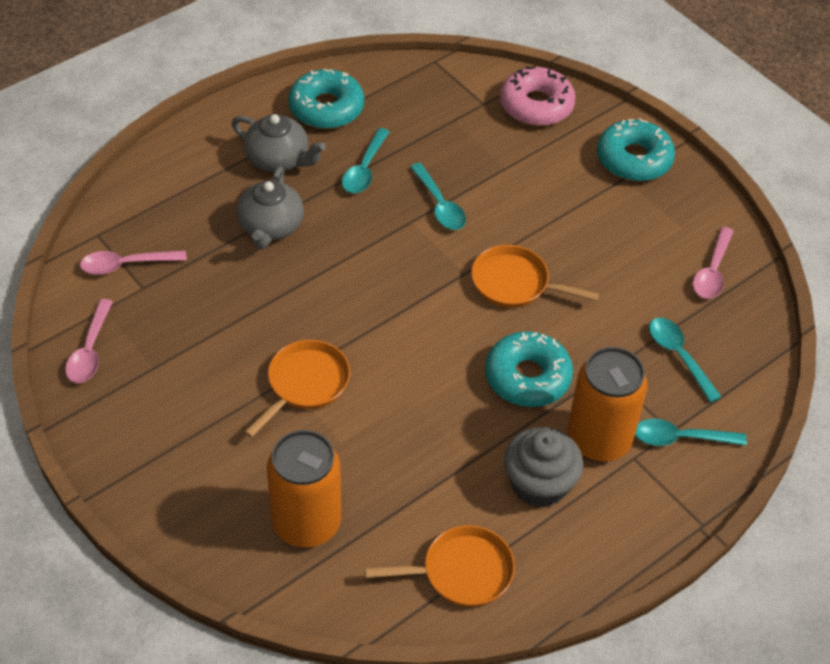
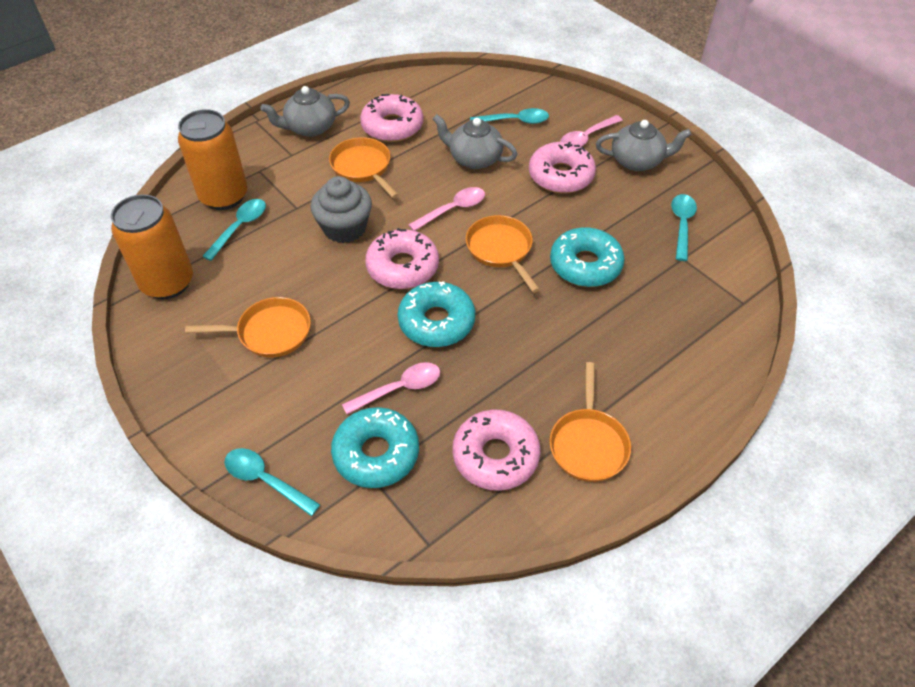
grey teapot: [231,114,326,172] [236,166,304,249] = 2 -> [261,86,350,137] [433,114,517,169] [596,120,692,171] = 3
orange pan: [244,340,350,438] [365,525,515,607] [471,245,599,308] = 3 -> [185,297,311,357] [329,137,399,198] [466,215,540,293] [549,362,631,482] = 4
pink donut: [500,66,576,126] = 1 -> [360,94,423,142] [365,228,439,289] [452,409,540,491] [529,142,596,193] = 4

